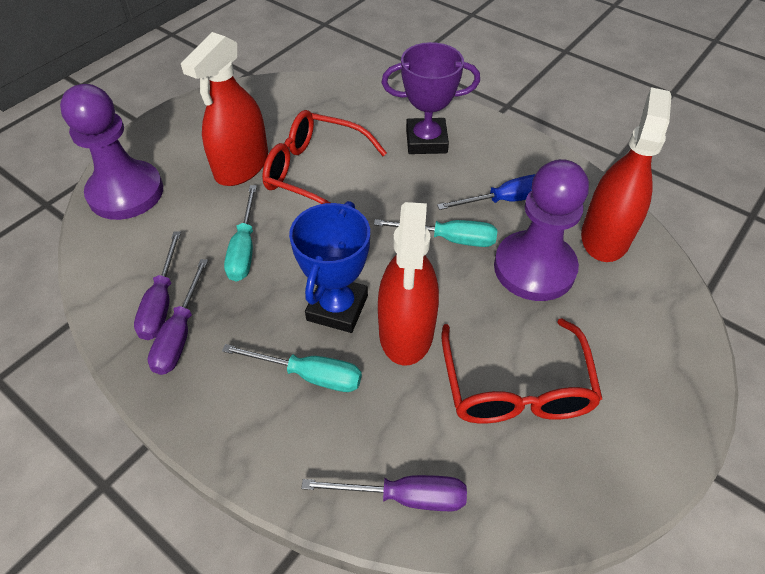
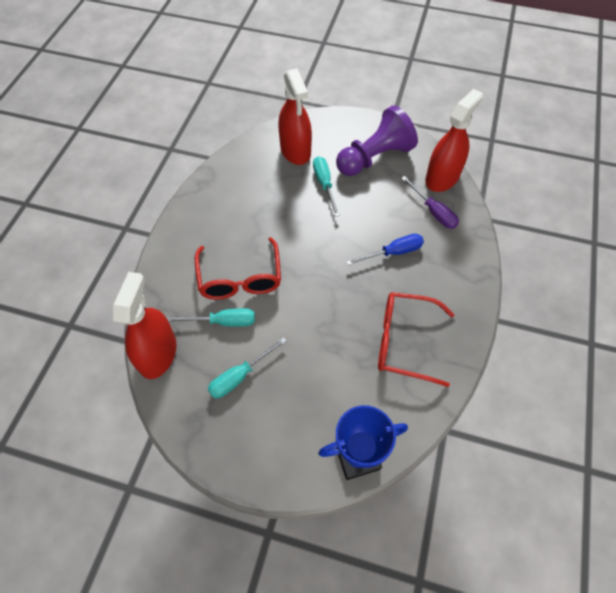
purple pawn: [60,84,163,220] [494,159,589,301] = 2 -> [336,105,418,176] = 1
purple screwdriver: [134,231,181,340] [148,259,208,375] [301,475,467,511] = 3 -> [401,176,459,229] = 1
purple trophy: [382,42,480,154] = 1 -> none = 0

